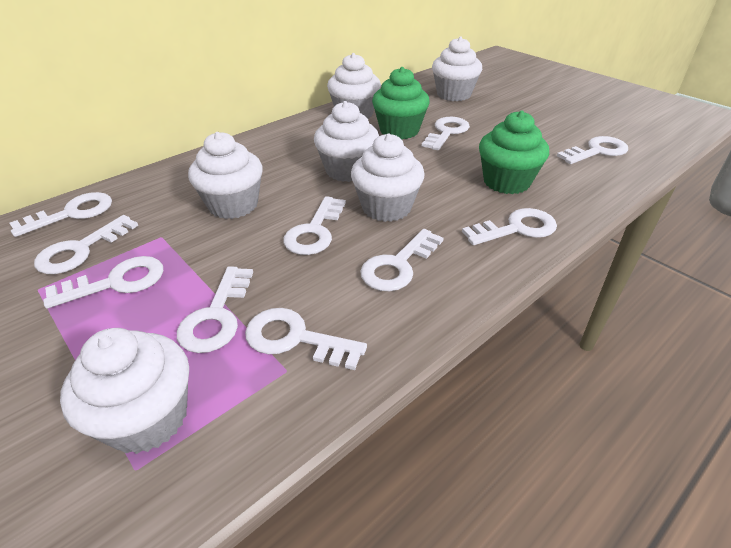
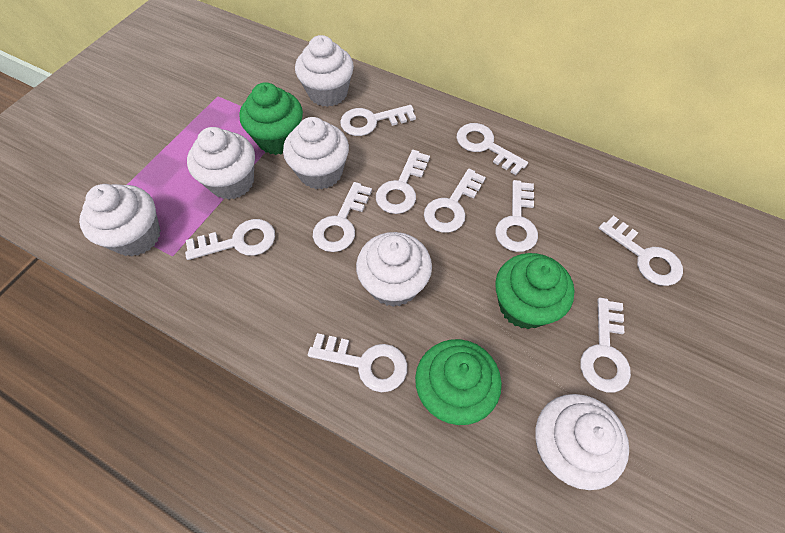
green cupcake: [372,67,430,139] [479,110,549,194] = 2 -> [240,82,303,155] [415,339,502,425] [495,253,575,329] = 3

